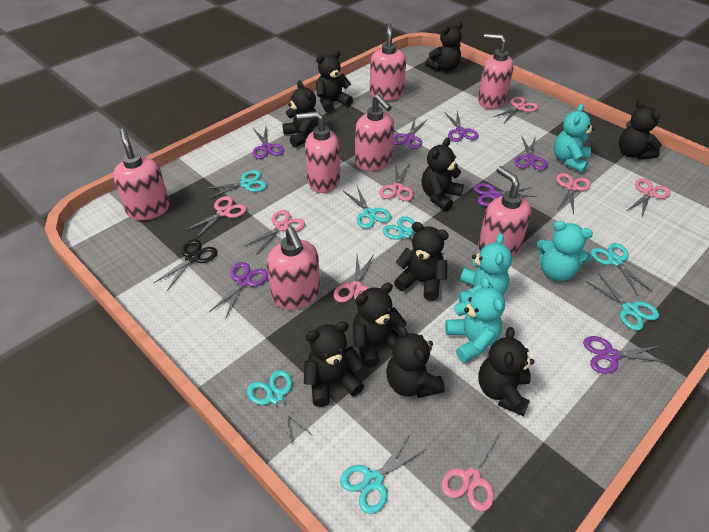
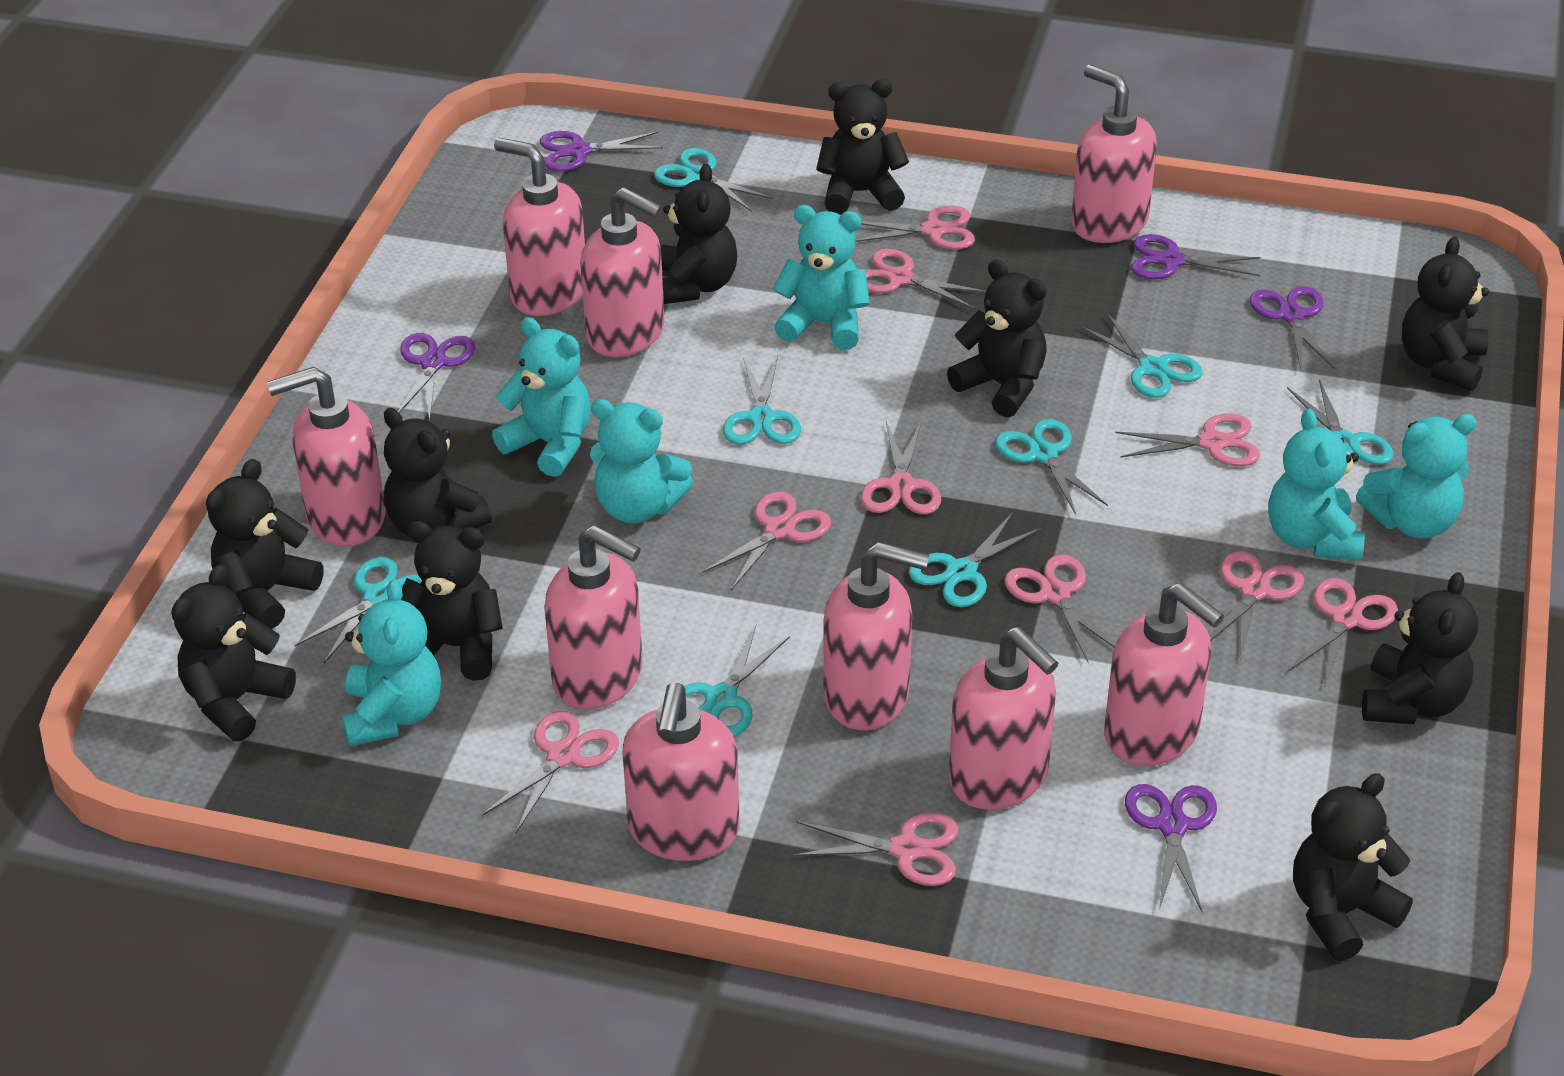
black scissors: [154,239,217,291] = 1 -> none = 0
pink scissors: [184,196,247,238] [245,210,305,255] [333,255,373,303] [379,163,414,201] [441,422,501,511] [494,96,539,123] [556,173,591,214] [628,178,671,217] = 8 -> [482,711,619,833] [702,491,831,590] [792,813,959,886] [855,206,975,250] [861,421,941,514] [865,249,986,309] [1004,555,1116,662] [1115,413,1260,466] [1210,551,1304,660] [1288,578,1398,687] = 10
pink soap dispenser: [113,128,170,220] [267,227,320,310] [297,111,340,193] [355,94,394,171] [370,23,406,101] [478,34,514,109] [478,166,531,258] = 7 -> [267,367,386,547] [494,138,585,316] [544,525,643,710] [580,187,665,357] [622,683,739,861] [823,542,930,730] [949,627,1058,810] [1071,65,1157,243] [1104,583,1224,766] = 9
purple scissors: [209,262,268,319] [252,127,284,159] [393,118,428,149] [444,111,479,142] [473,183,537,206] [515,135,548,170] [583,336,667,374] = 7 -> [398,333,475,421] [540,131,663,172] [1125,784,1217,913] [1131,234,1261,279] [1250,286,1334,370] = 5
turquoise scissors: [204,170,267,199] [247,370,313,445] [340,434,426,514] [344,187,391,229] [382,216,443,254] [585,273,659,330] [591,243,653,296] = 7 -> [295,557,422,663] [654,148,773,212] [684,626,790,737] [723,356,801,444] [909,512,1041,607] [995,419,1108,515] [1081,313,1203,398] [1287,379,1394,465] = 8
turquoise teddy bear: [445,277,505,363] [458,233,512,303] [537,221,593,281] [554,104,595,172] = 4 -> [342,579,441,746] [492,317,591,477] [590,399,693,524] [773,205,870,350] [1268,409,1365,561] [1356,414,1477,539] = 6

